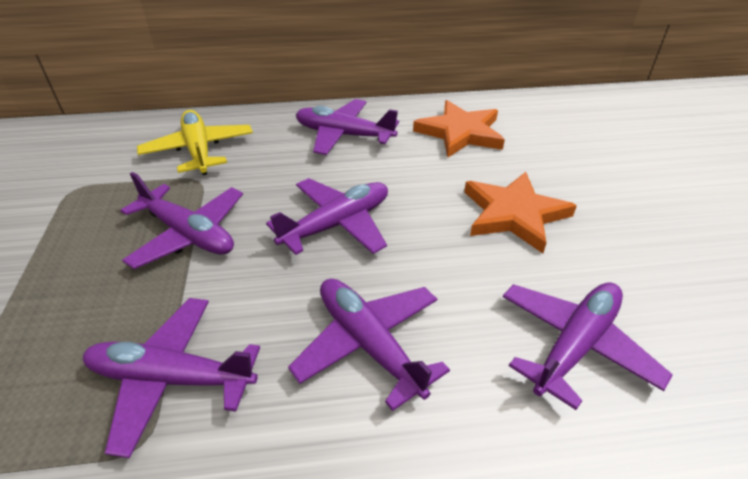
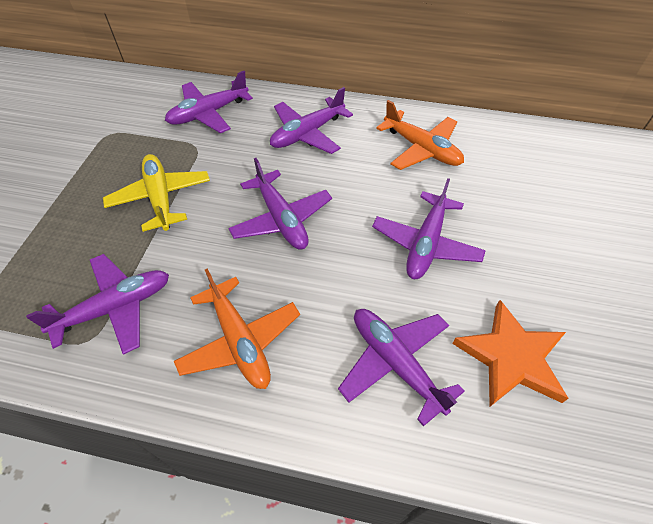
orange plane: none = 0 -> [174,269,300,389] [376,100,464,170] = 2
orange star: [413,100,505,157] [464,172,577,253] = 2 -> [452,300,569,407] = 1

